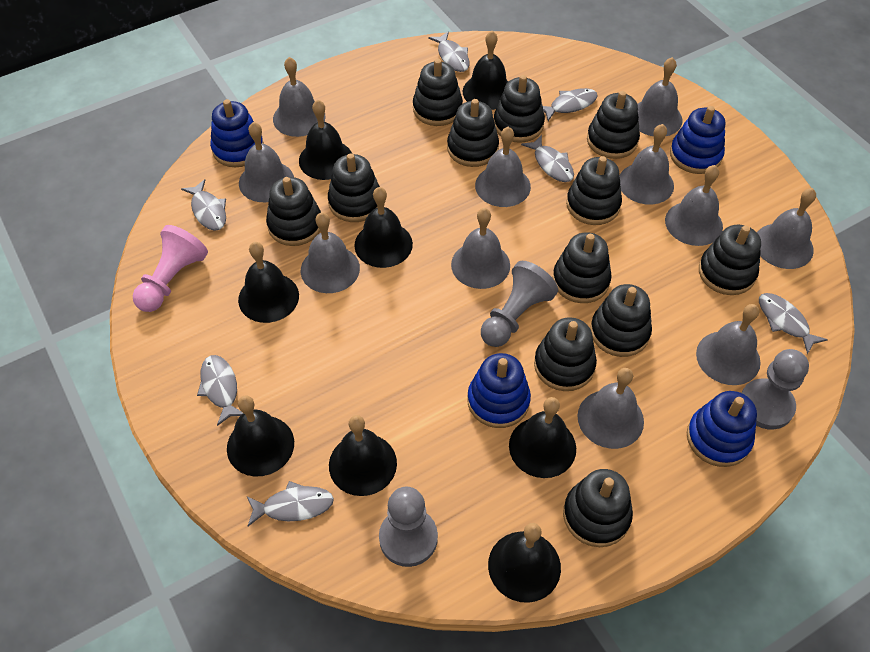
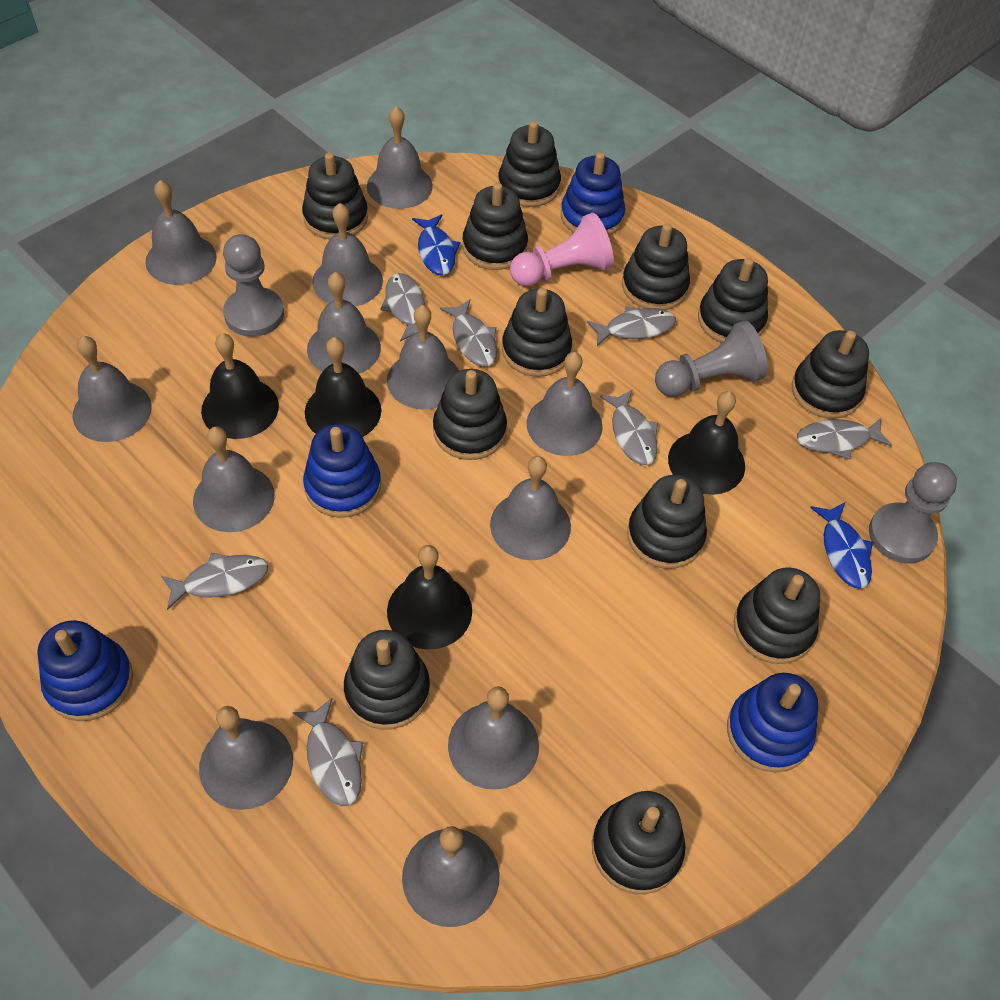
black bell: [227,395,294,477] [238,242,299,323] [299,100,352,180] [329,415,397,496] [354,187,413,268] [463,31,508,110] [488,523,561,603] [509,397,576,478] = 8 -> [201,333,279,439] [305,337,381,437] [387,545,472,650] [668,391,745,495] = 4
blue fish: none = 0 -> [412,214,460,275] [810,502,873,589] = 2
grey bell: [239,122,294,202] [273,57,325,137] [301,212,360,293] [451,208,510,289] [475,127,531,207] [578,368,644,449] [619,124,674,205] [637,57,683,136] [665,165,723,246] [696,304,761,385] [757,188,816,269] = 11 -> [73,336,152,442] [145,180,217,285] [193,427,275,532] [199,706,293,810] [307,272,381,374] [312,203,383,306] [367,106,433,209] [387,305,459,410] [402,826,499,927] [448,686,539,790] [490,456,571,560] [526,352,603,456] = 12

